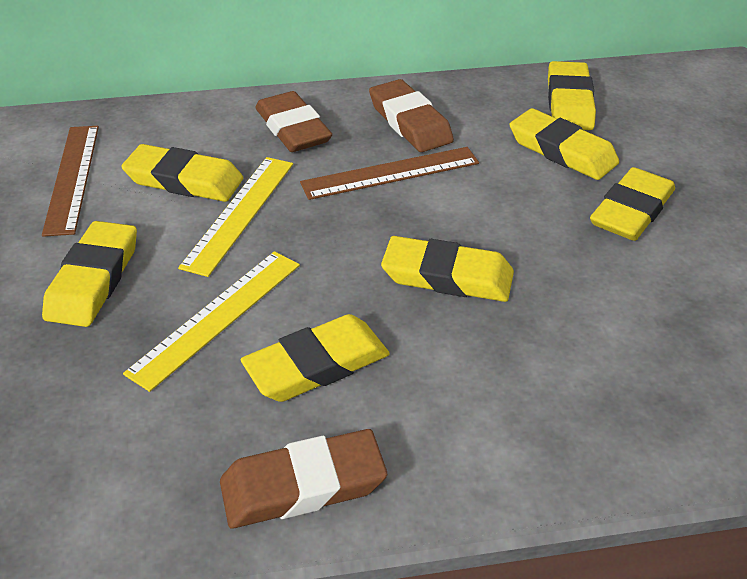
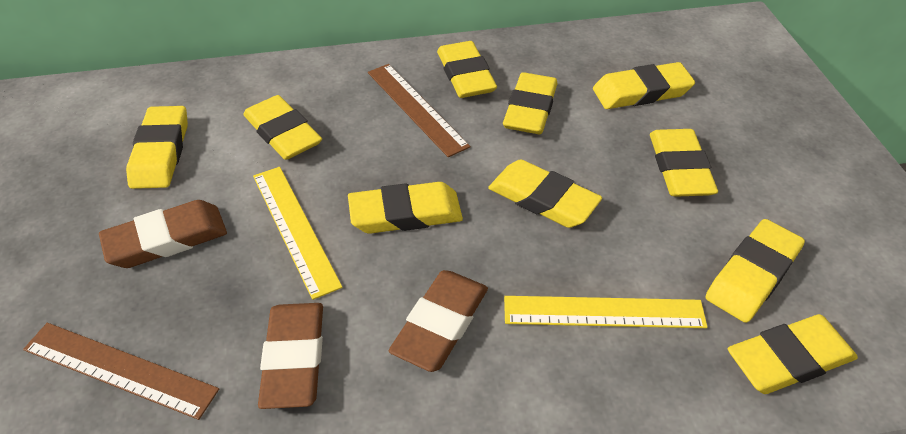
yellow eraser: [42,221,137,327] [121,144,243,202] [241,314,390,402] [381,236,514,302] [509,108,619,180] [548,61,596,130] [590,167,675,241] = 7 -> [126,106,188,189] [243,95,322,160] [348,182,463,234] [437,41,497,98] [488,159,602,228] [503,72,557,134] [593,62,695,109] [650,129,718,197] [705,219,805,323] [728,314,858,394] = 10

